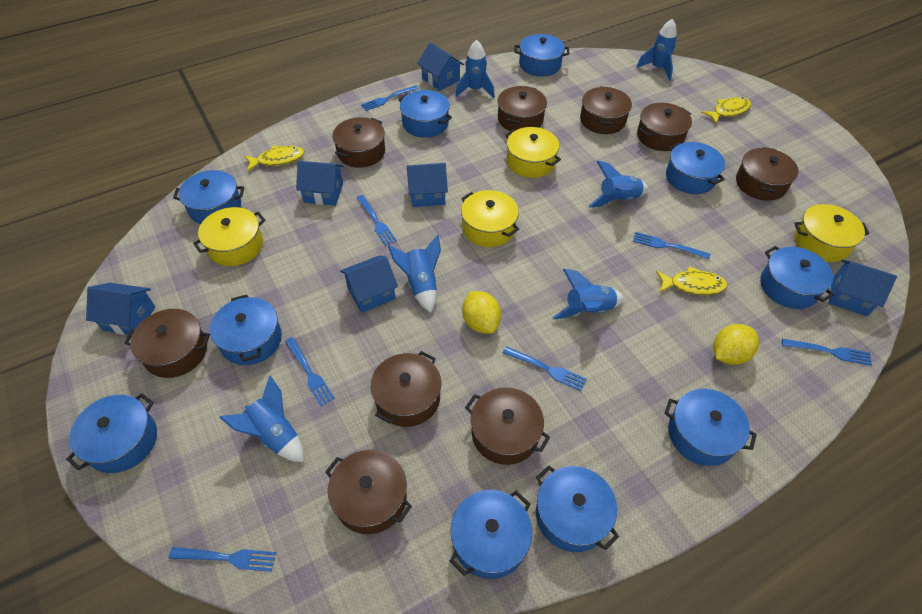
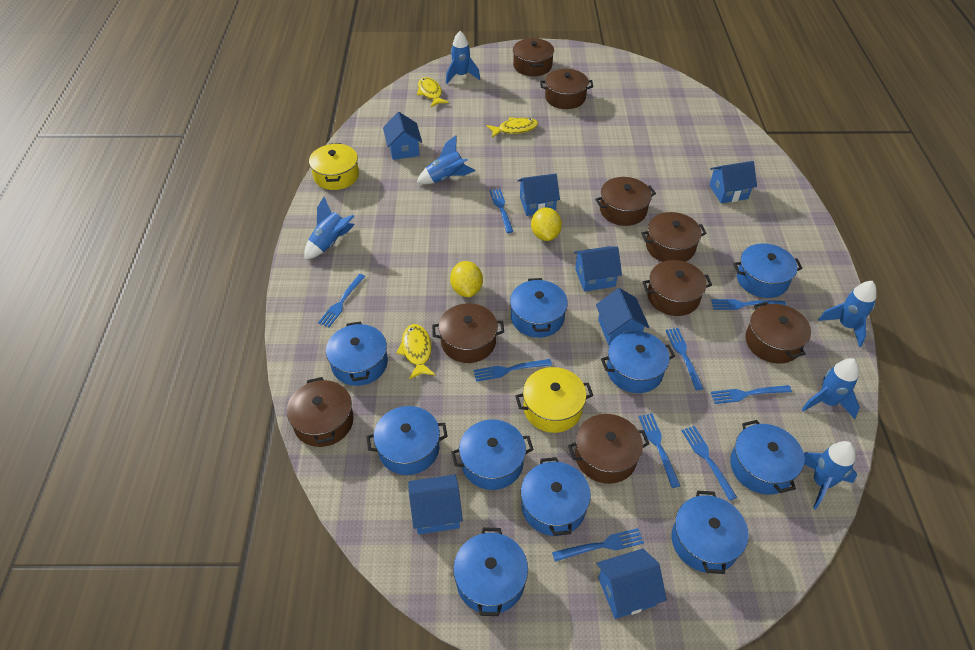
blue fork: [168,547,276,572] [285,337,335,406] [356,195,397,246] [361,85,419,111] [503,346,587,391] [633,232,710,259] [782,339,872,366] = 7 -> [318,274,366,327] [473,359,552,382] [489,188,514,233] [552,528,644,562] [638,413,680,488] [666,328,704,390] [682,426,737,501] [711,299,787,310] [711,385,792,404] = 9
blue house: [86,283,155,335] [296,161,343,206] [340,255,398,313] [407,163,448,207] [417,42,464,91] [829,260,897,316] = 6 -> [383,112,422,160] [408,474,463,535] [518,174,560,216] [574,246,622,292] [596,288,650,346] [596,548,667,619] [709,161,757,203] = 7
yellow pot: [193,207,265,266] [461,190,519,247] [505,127,561,178] [794,204,870,262] = 4 -> [309,143,359,190] [515,367,593,433] = 2

